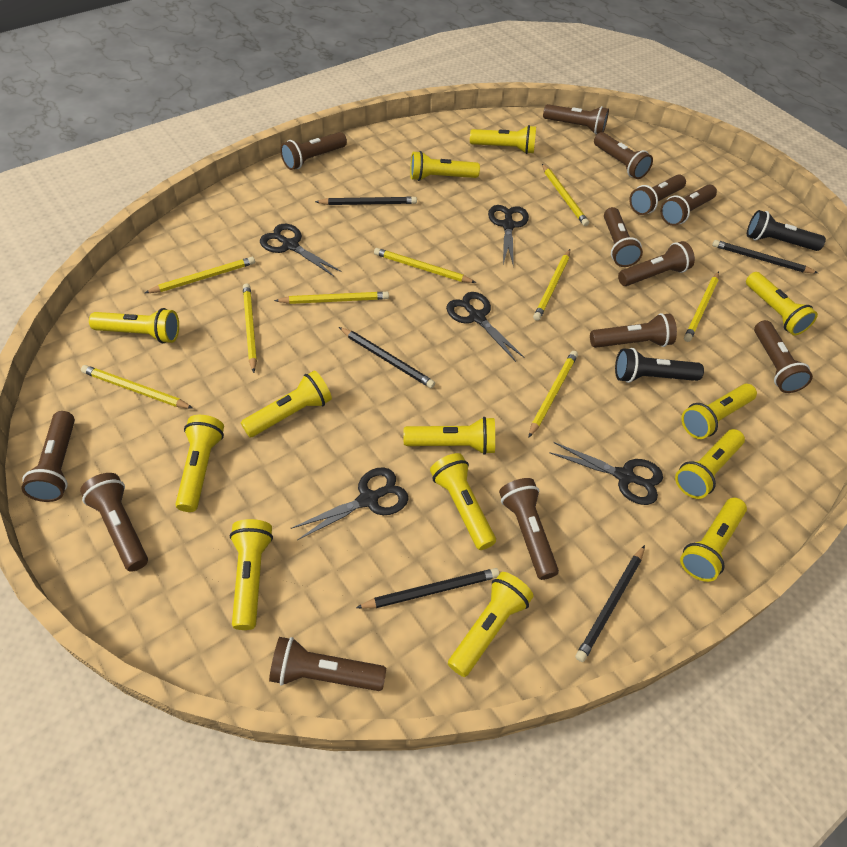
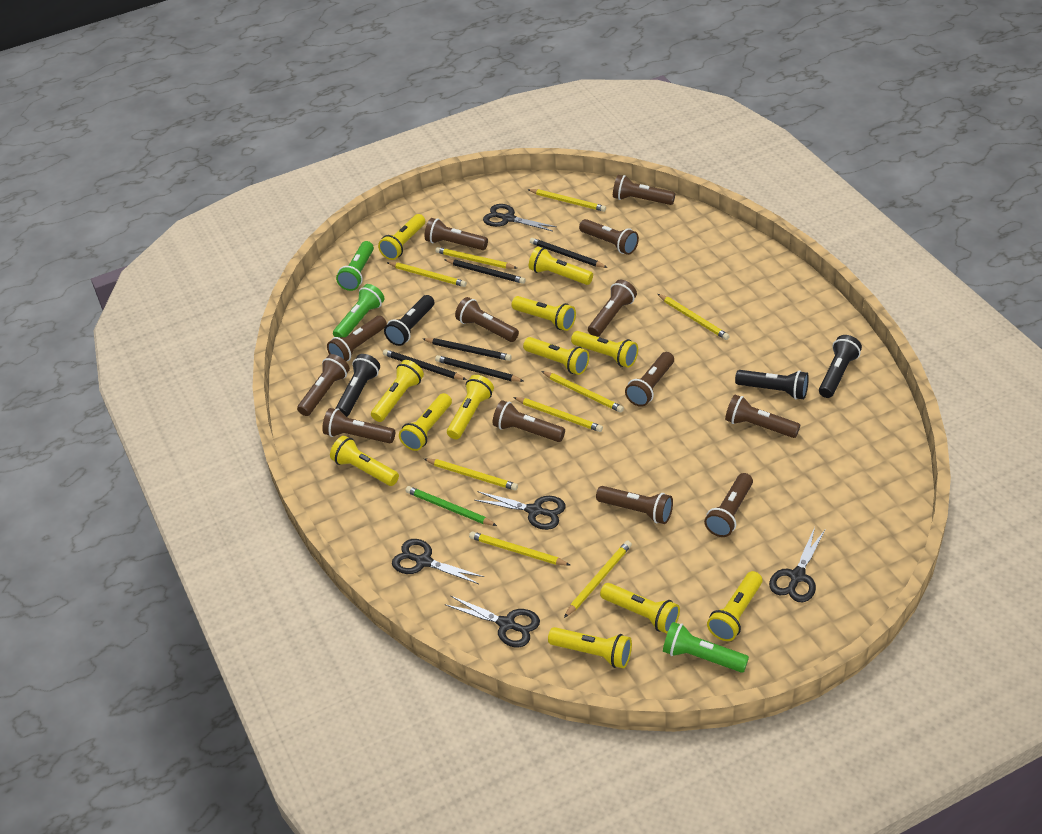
black flashlight: [615,348,704,383] [747,210,826,251] = 2 -> [335,354,380,417] [384,295,434,346] [735,370,809,400] [819,335,862,398] = 4
green flashlight: none = 0 -> [333,284,384,337] [336,241,374,291] [663,622,749,673] = 3
green pencil: none = 0 -> [405,486,497,526] = 1
yellow flashlight: [89,308,179,343] [176,415,224,512] [230,519,273,630] [241,371,332,437] [403,417,495,455] [410,151,480,181] [430,453,496,550] [448,572,534,677] [470,125,536,154] [675,429,745,499] [680,498,747,582] [681,384,757,439] [746,272,818,336] = 13 -> [330,436,399,486] [371,360,424,422] [378,214,425,260] [399,393,452,451] [447,375,494,439] [512,296,576,331] [523,337,589,375] [529,247,593,285] [548,627,632,669] [571,331,638,368] [600,583,680,634] [707,571,762,641] = 12

